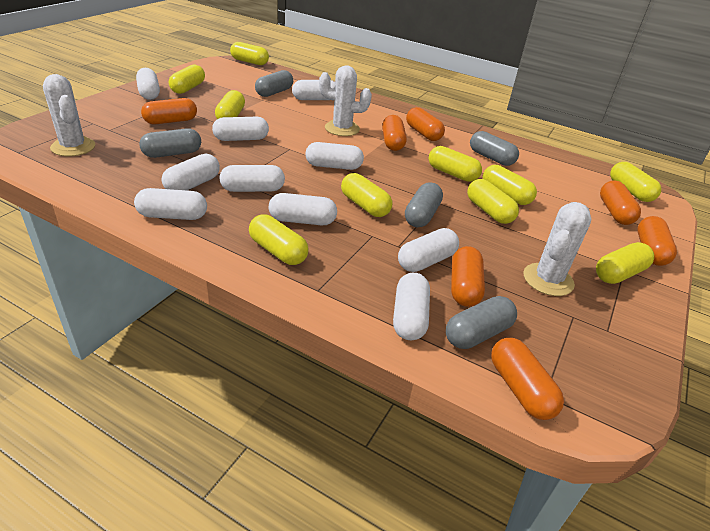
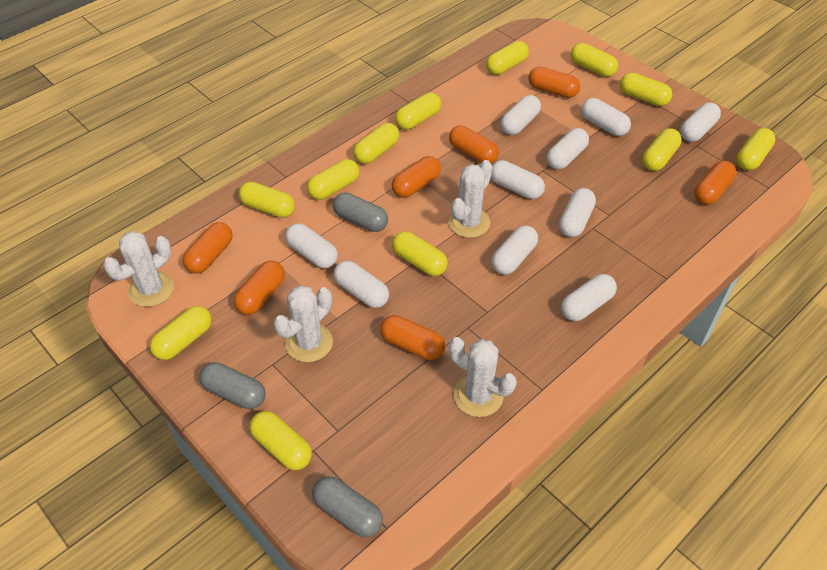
grey capsule: [139,128,201,158] [255,70,293,97] [405,182,443,227] [446,296,517,349] [470,131,519,166] = 5 -> [199,362,266,409] [312,476,383,537] [333,192,388,232] = 3
white cactus: [43,74,95,156] [319,65,372,136] [523,202,591,296] = 3 -> [103,231,174,307] [273,285,333,362] [448,160,493,238] [449,337,517,417] = 4
yellow capsule: [169,65,205,94] [215,90,245,119] [230,42,269,65] [249,214,308,265] [341,173,392,217] [428,146,482,182] [467,179,519,224] [483,165,537,205] [596,242,654,284] [610,162,661,202] = 10 -> [150,306,212,360] [239,182,295,218] [249,411,312,470] [307,159,359,200] [353,123,399,164] [392,231,448,276] [395,92,441,130] [486,41,529,75] [571,43,618,77] [620,73,672,106] [642,128,682,171] [737,128,775,170] = 12

